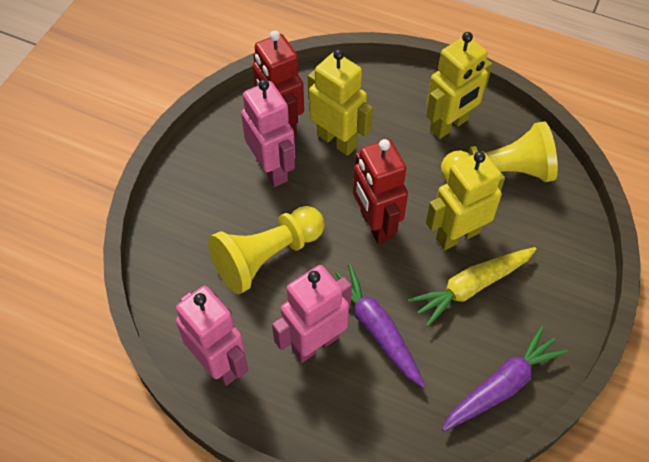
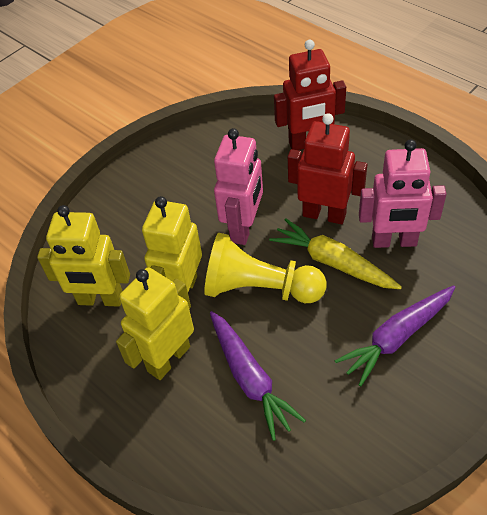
pink robot: [176,286,248,386] [241,79,295,187] [272,265,352,363] = 3 -> [214,128,263,245] [359,140,446,248] = 2
yellow pawn: [208,206,324,294] [441,121,558,182] = 2 -> [204,233,327,303] = 1

